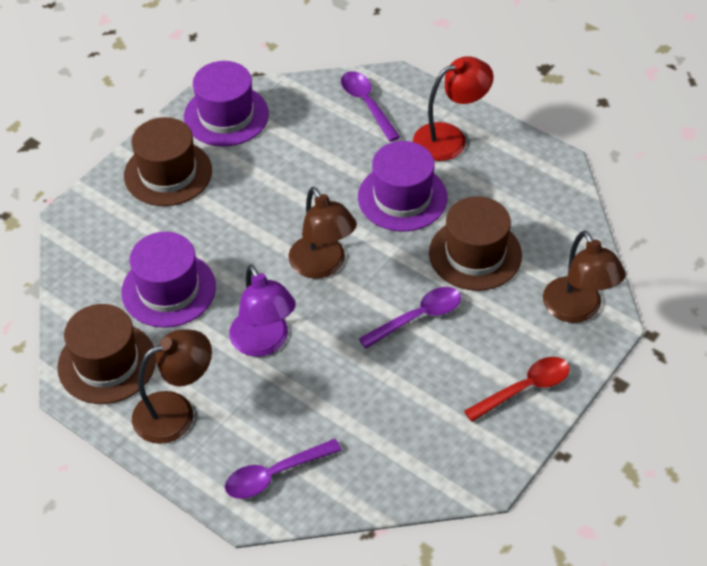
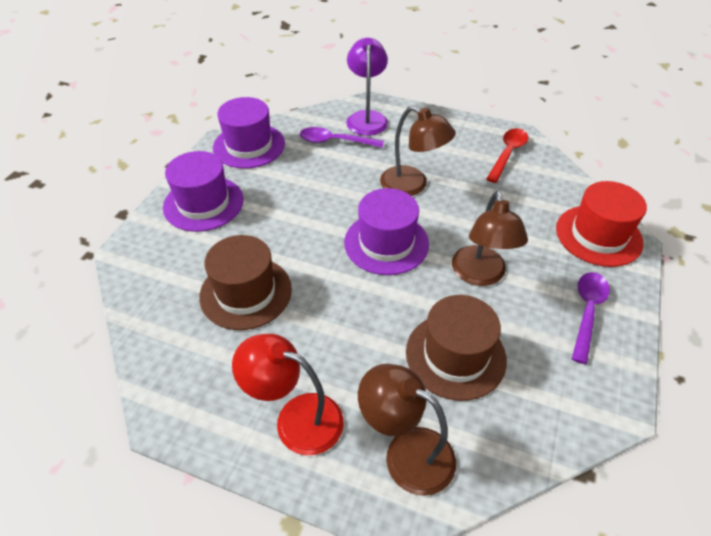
brown hat: [57,304,156,404] [124,117,212,206] [429,196,522,291] = 3 -> [199,235,292,330] [406,295,507,401] = 2
purple spoon: [225,439,342,499] [341,71,400,142] [359,287,461,349] = 3 -> [300,127,384,148] [572,272,610,364] = 2
red hat: none = 0 -> [556,181,647,267] = 1

